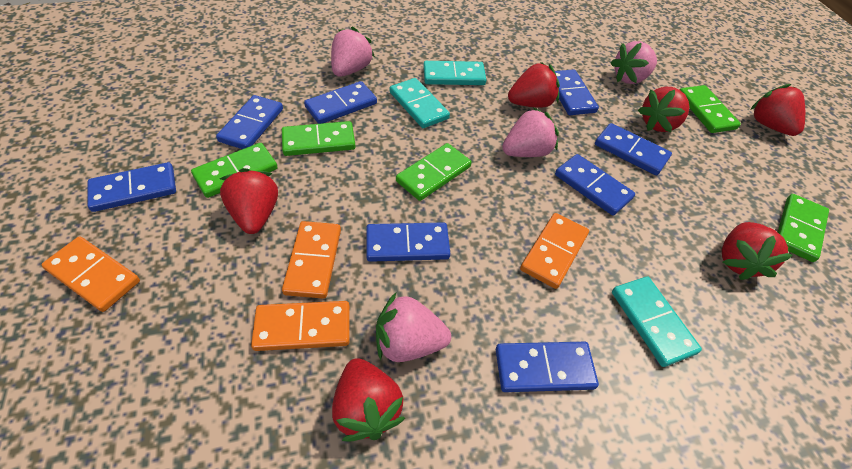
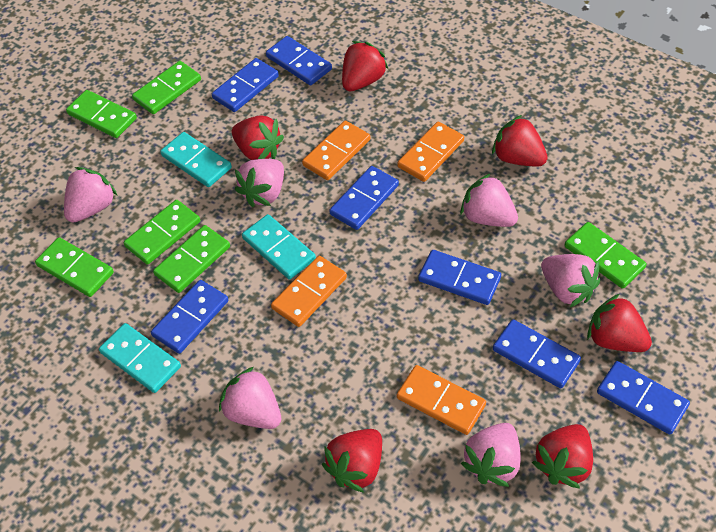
blue domino: [87,162,176,212] [216,95,283,149] [304,81,377,124] [366,222,450,262] [496,342,599,392] [555,69,599,115] [555,154,635,216] [595,123,672,175] = 8 -> [151,280,228,354] [212,58,279,112] [266,36,332,85] [329,166,399,230] [418,250,501,305] [493,319,581,388] [597,361,690,435] = 7
green domino: [191,143,278,198] [282,121,356,156] [396,143,472,201] [680,85,741,133] [778,194,829,262] = 5 -> [35,237,114,297] [66,90,137,138] [124,200,200,265] [132,61,201,114] [153,225,230,293] [565,222,647,289] = 6
pink strawberry: [331,27,375,77] [376,293,451,362] [502,107,559,157] [611,41,657,84] = 4 -> [64,167,118,223] [219,367,281,429] [235,159,284,207] [460,173,518,227] [461,423,521,487] [541,254,600,308] = 6

